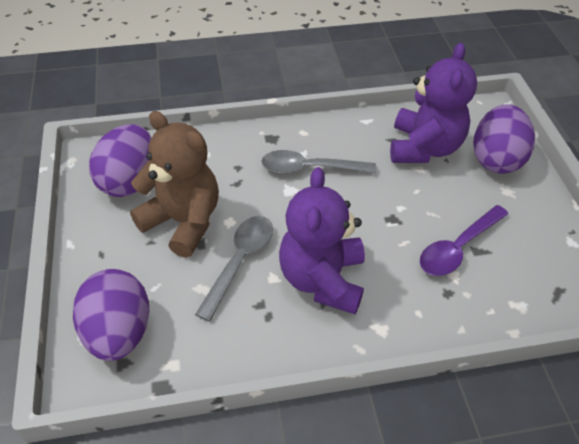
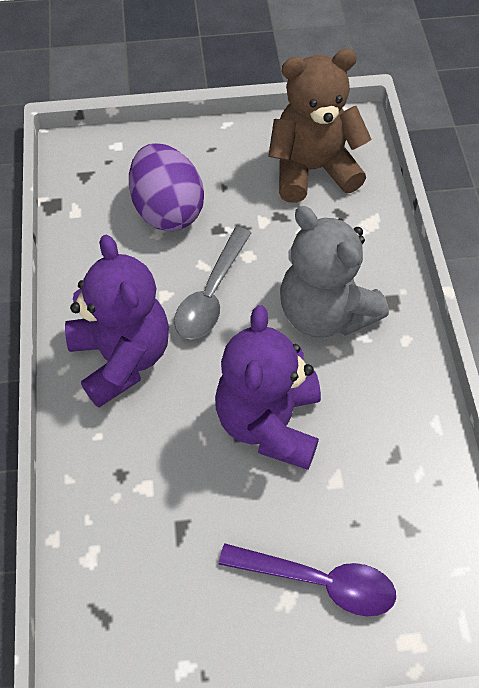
grey spoon: [195,216,273,322] [261,150,376,174] = 2 -> [174,227,251,340] = 1
grey teddy bear: none = 0 -> [280,206,389,338] = 1
purple egg: [73,269,149,361] [89,124,151,197] [473,104,535,174] = 3 -> [129,143,204,231] = 1

